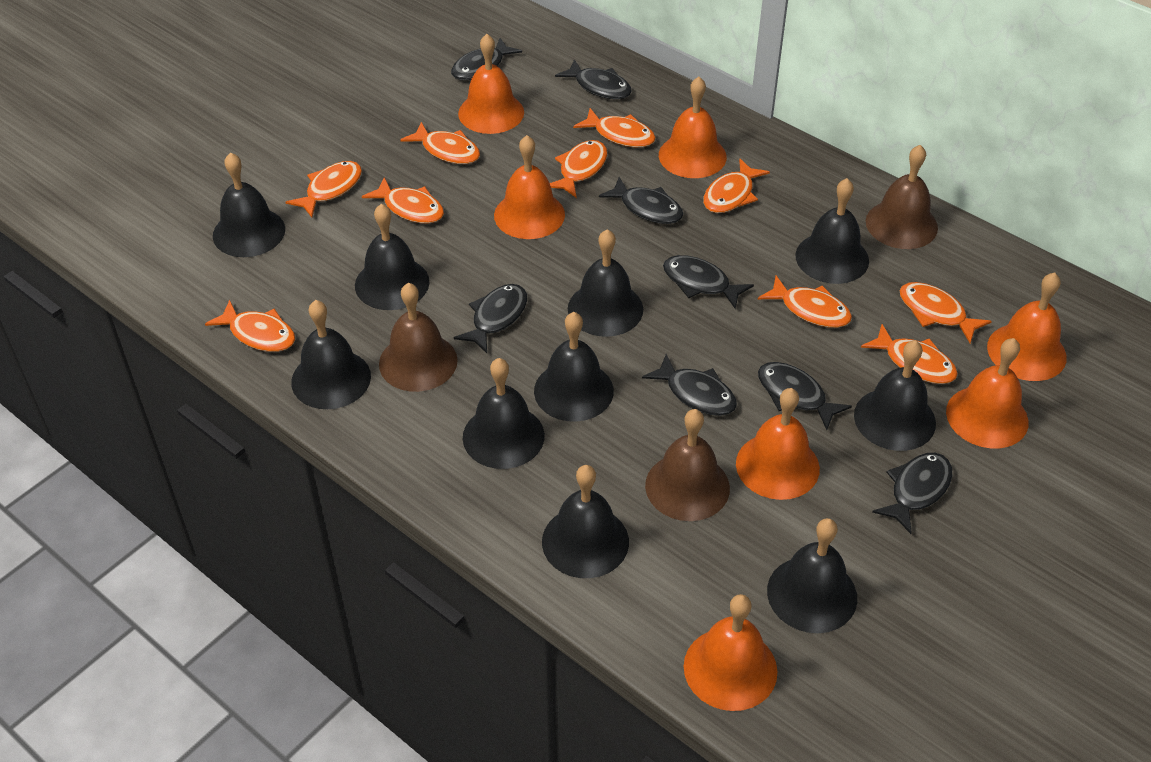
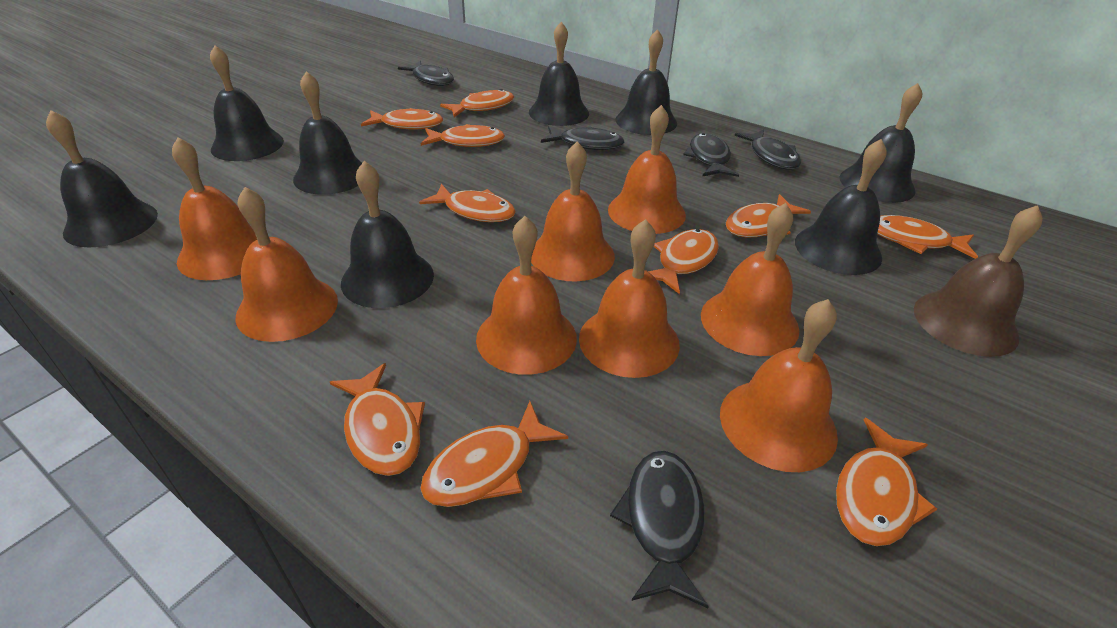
black bell: [213,152,285,257] [291,300,371,409] [355,204,429,310] [463,358,545,469] [534,312,614,422] [542,465,629,578] [568,229,643,337] [767,518,857,633] [796,178,869,284] [854,340,936,451] = 10 -> [46,110,158,247] [210,45,284,161] [293,71,362,195] [341,161,434,308] [529,22,589,126] [616,29,677,135] [795,139,887,275] [839,83,922,203] = 8
black fish: [451,38,522,80] [454,284,527,353] [555,59,632,99] [599,177,683,224] [642,354,737,416] [663,255,754,309] [758,362,852,430] [872,453,952,534] = 8 -> [398,61,454,86] [541,126,624,150] [610,451,709,608] [683,133,739,177] [735,130,801,169] = 5
brown bell: [379,283,458,392] [645,409,730,521] [866,145,938,249] = 3 -> [914,205,1043,357] = 1
orange bell: [458,34,524,134] [494,135,565,239] [659,77,727,178] [684,594,778,711] [736,388,820,500] [946,338,1029,448] [987,272,1067,381] = 7 -> [172,137,257,280] [235,187,338,342] [476,216,577,375] [531,141,615,282] [579,219,680,378] [608,105,686,234] [701,203,799,356] [720,299,838,472] = 8

